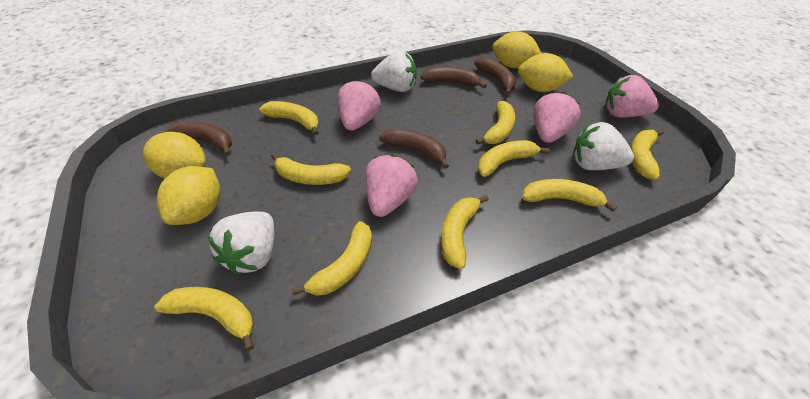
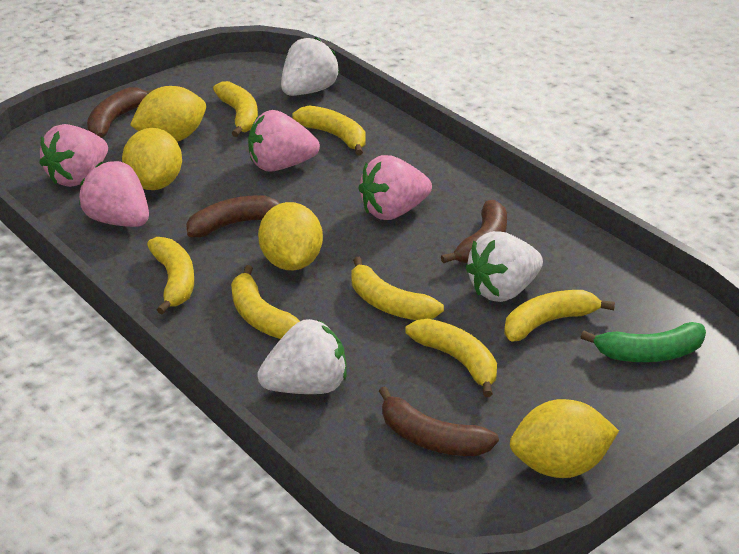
green banana: none = 0 -> [581,322,706,362] = 1
yellow banana: [154,287,254,351] [260,101,319,135] [271,153,351,185] [292,221,372,296] [441,195,489,269] [475,101,515,145] [478,140,549,177] [522,179,617,212] [630,129,664,180] = 9 -> [147,237,194,315] [213,81,258,137] [231,265,300,339] [292,105,366,156] [351,257,444,320] [405,319,497,397] [504,290,615,341] = 7

